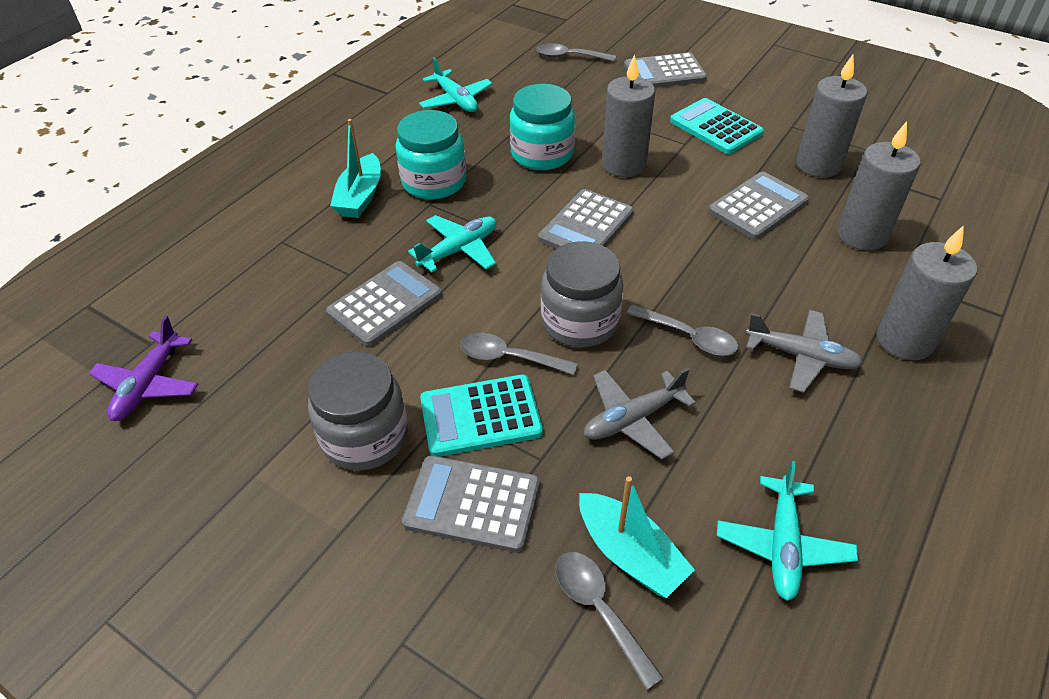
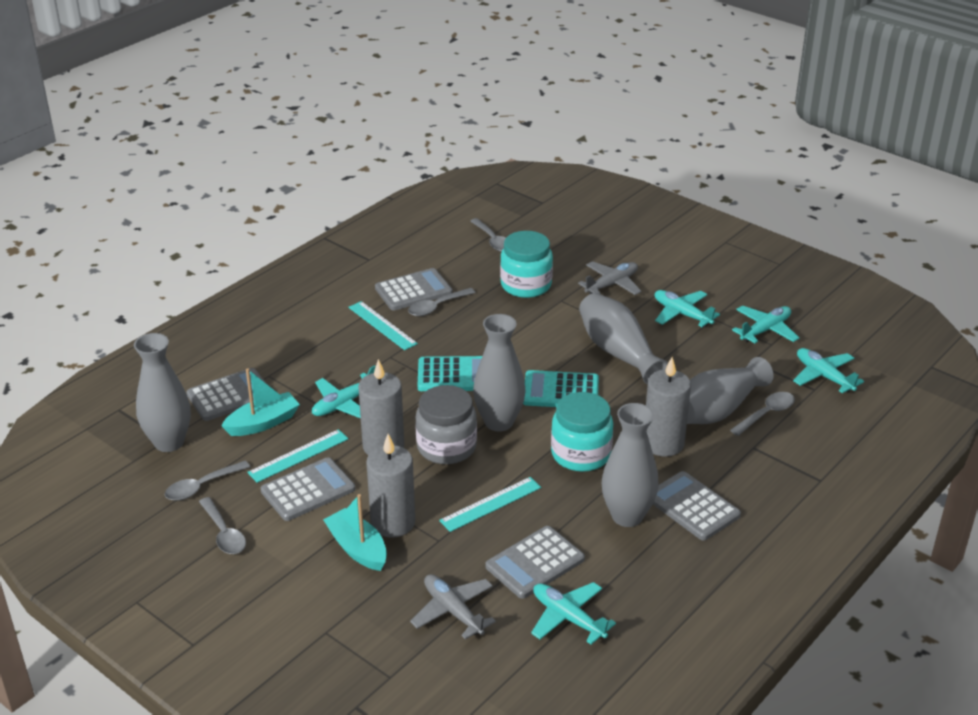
grey candle: [602,54,655,177] [796,55,867,177] [837,121,921,250] [877,225,977,360] = 4 -> [358,359,404,456] [366,434,415,537] [646,357,691,457] = 3
grey jar: [308,351,408,471] [541,241,624,347] = 2 -> [415,385,477,464] = 1
grey spoon: [460,333,578,375] [536,43,616,62] [556,552,663,690] [626,305,738,356] = 4 -> [165,461,250,501] [199,497,246,554] [408,288,476,316] [470,218,506,252] [730,392,795,436] = 5
grey vase: none = 0 -> [134,333,191,452] [473,314,525,431] [579,293,668,384] [602,403,659,527] [687,357,774,424] = 5
purple plane: [89,316,198,421] = 1 -> none = 0
turquoise plane: [408,215,497,272] [419,57,493,112] [717,461,858,601] = 3 -> [312,365,376,419] [531,582,616,645] [655,290,720,327] [732,306,799,343] [793,348,864,393] = 5
turquoise ruler: none = 0 -> [247,429,348,483] [348,301,418,350] [439,477,541,532] = 3

